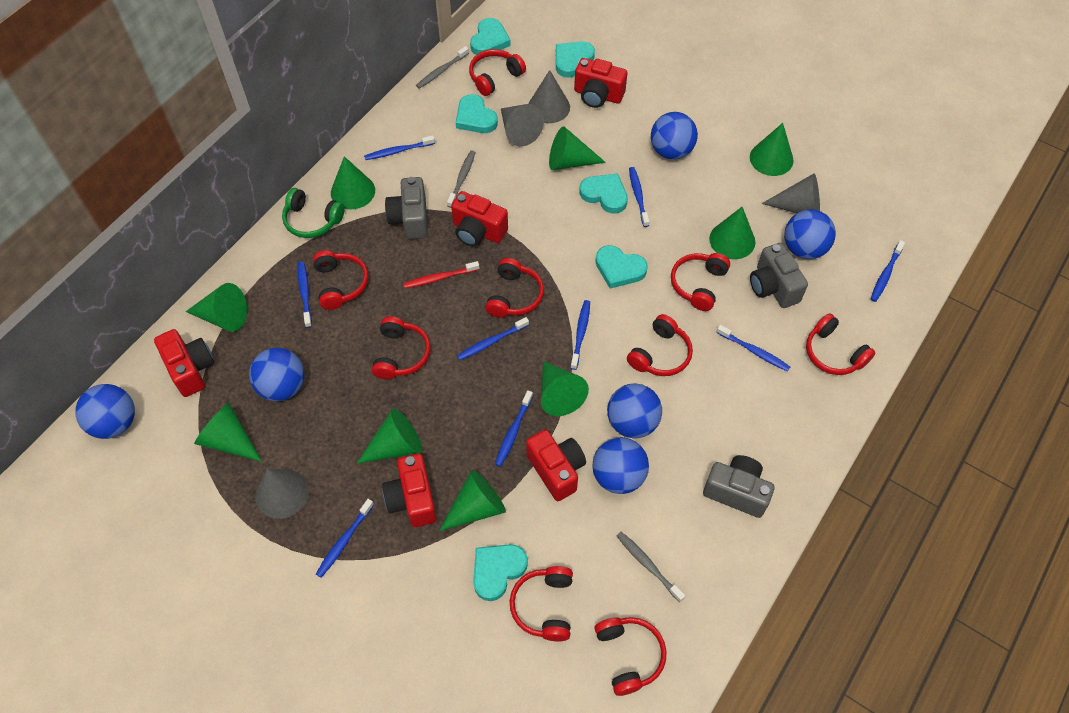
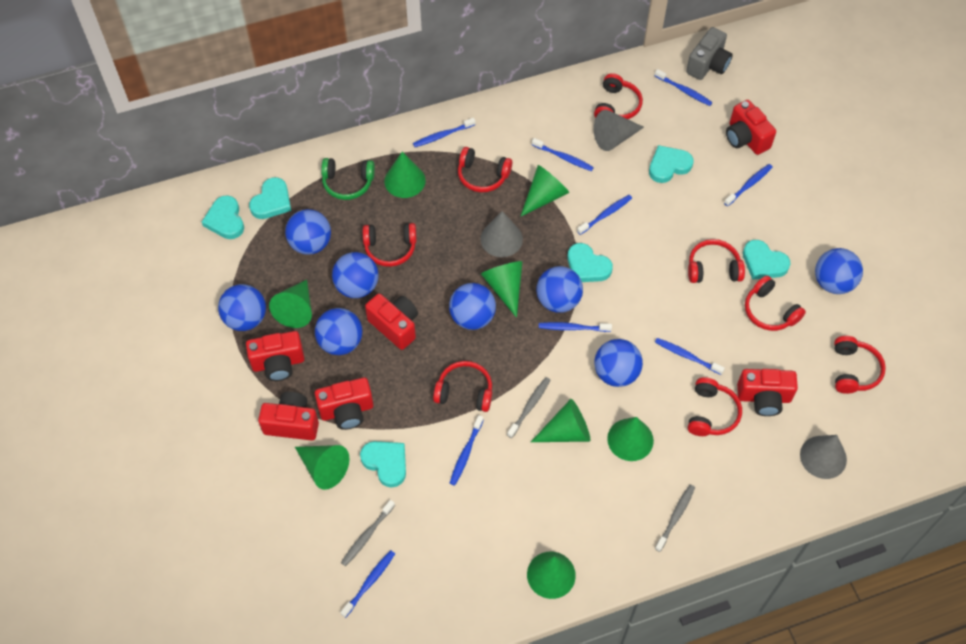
blue ball: [75,384,135,439] [249,348,304,401] [592,437,649,494] [607,383,662,438] [651,112,698,160] [784,209,836,259] = 6 -> [218,284,266,331] [285,209,331,255] [315,308,363,355] [332,252,379,298] [449,283,496,330] [536,266,583,313] [594,339,643,387] [815,248,863,294] = 8
green cone: [186,283,247,332] [194,403,262,462] [331,156,375,209] [356,408,422,464] [439,470,506,531] [541,361,589,416] [549,126,606,170] [709,207,755,259] [750,123,794,176] = 9 -> [269,279,312,328] [295,445,350,490] [384,151,426,198] [481,261,523,318] [520,165,569,217] [527,552,576,599] [531,399,590,442] [607,417,654,461] = 8
grey camera: [385,177,428,239] [703,455,775,518] [750,243,808,308] = 3 -> [686,27,733,80] = 1
grey cone: [255,469,309,519] [501,104,544,146] [529,70,570,123] [762,173,820,213] = 4 -> [480,211,523,257] [594,110,644,151] [800,435,847,479] = 3
red camera: [154,329,214,397] [382,454,437,527] [451,191,508,247] [526,430,586,501] [574,58,627,108] = 5 -> [246,331,304,381] [258,392,319,441] [315,377,373,430] [365,294,418,350] [726,100,776,155] [737,369,798,416] = 6
red headphones: [313,250,368,310] [372,316,430,379] [469,49,526,96] [485,258,544,318] [510,566,573,641] [594,617,667,696] [627,314,693,376] [671,253,730,311] [806,313,875,375] = 9 -> [363,223,416,267] [433,361,492,412] [458,147,512,192] [594,73,643,119] [688,239,745,283] [688,377,742,436] [745,276,806,331] [834,336,886,394] = 8
red toothbrush: [403,261,480,288] = 1 -> none = 0

